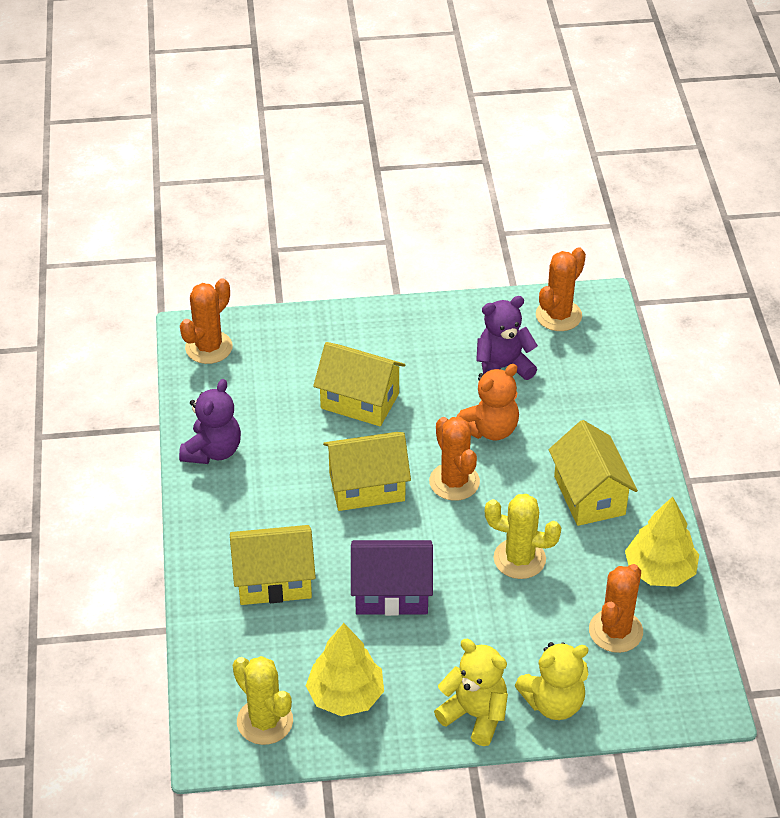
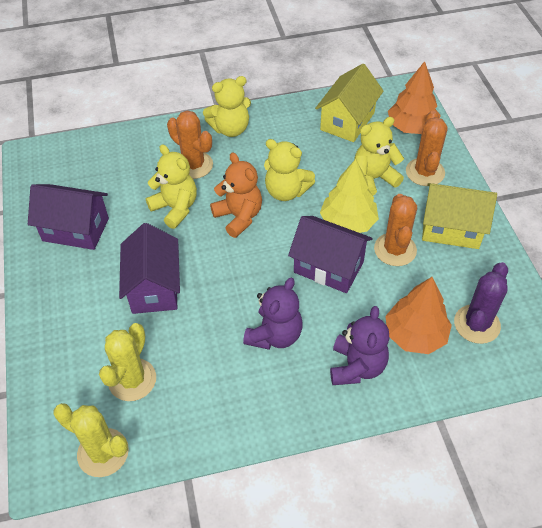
orange cactus: [180,279,233,364] [429,417,480,501] [536,247,586,331] [589,564,643,653] = 4 -> [167,111,213,179] [374,194,417,266] [406,111,448,186] = 3
orange tree: none = 0 -> [385,277,452,354] [388,61,441,134] = 2
purple cactus: none = 0 -> [454,262,508,344] = 1
purple house: [351,540,433,616] = 1 -> [28,184,109,250] [119,223,180,314] [288,216,372,293] = 3
yellow house: [230,525,316,605] [313,342,405,426] [323,432,411,511] [549,420,638,526] = 4 -> [315,64,384,142] [422,183,497,249] = 2
yellow teddy bear: [434,639,508,746] [515,642,589,720] = 2 -> [146,144,197,229] [203,76,251,137] [264,139,315,201] [355,117,404,195] = 4
yellow tree: [306,623,384,716] [625,497,699,587] = 2 -> [320,159,379,233] = 1

